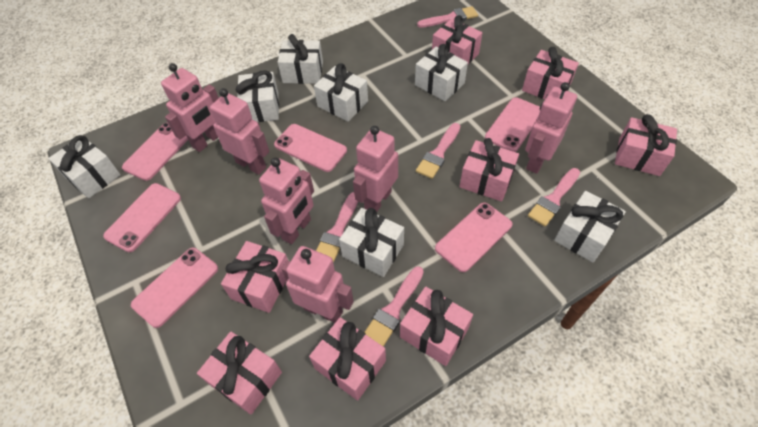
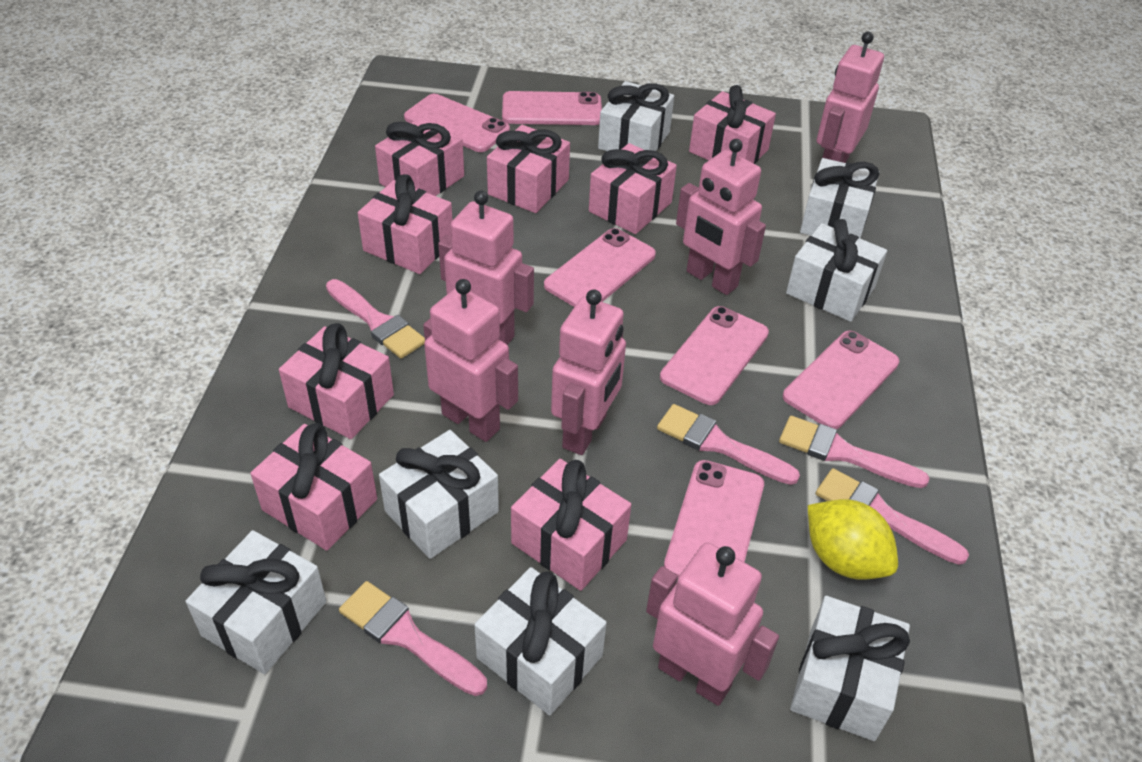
yellow lemon: none = 0 -> [808,499,898,580] = 1

